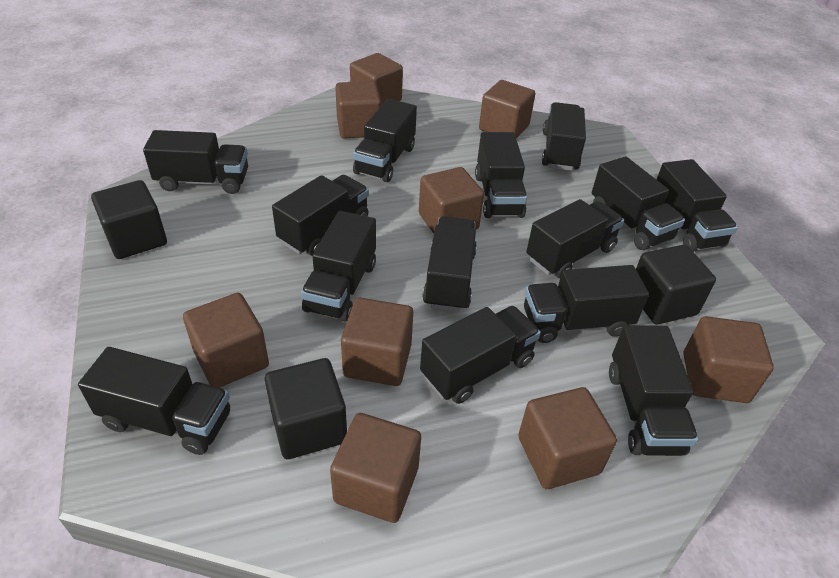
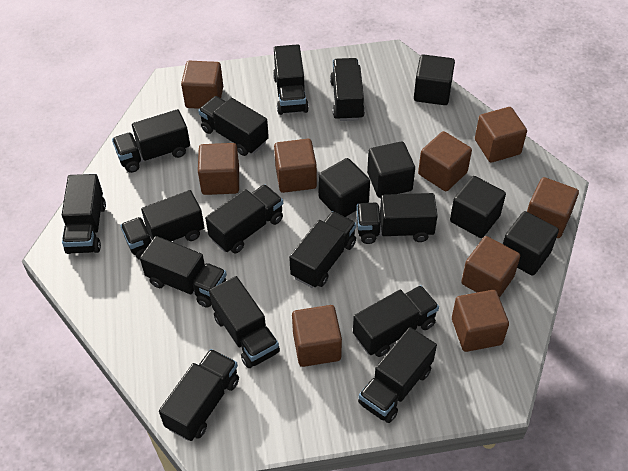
black cube: [91,180,167,259] [265,358,347,459] [636,245,716,324] = 3 -> [318,158,370,217] [367,141,415,198] [414,54,455,105] [450,176,506,238] [503,211,559,276] = 5

